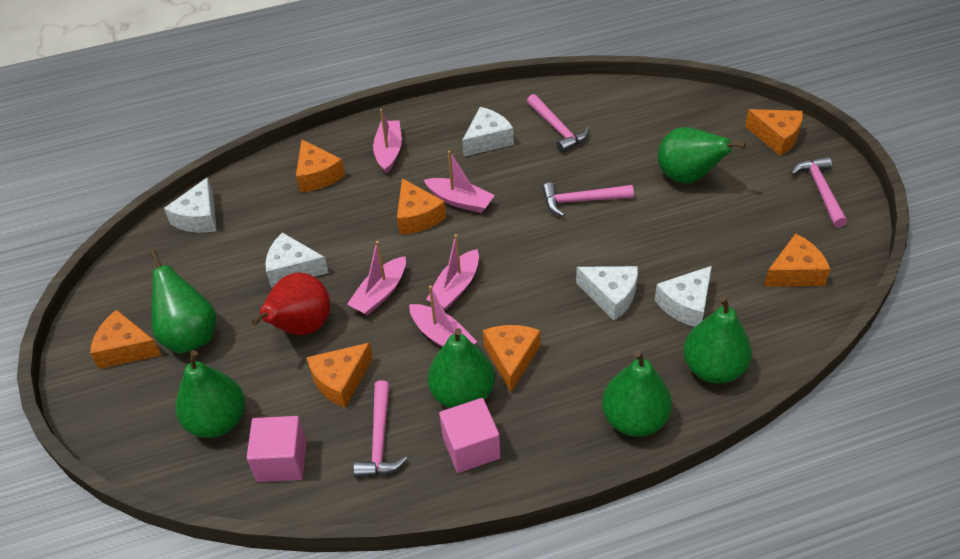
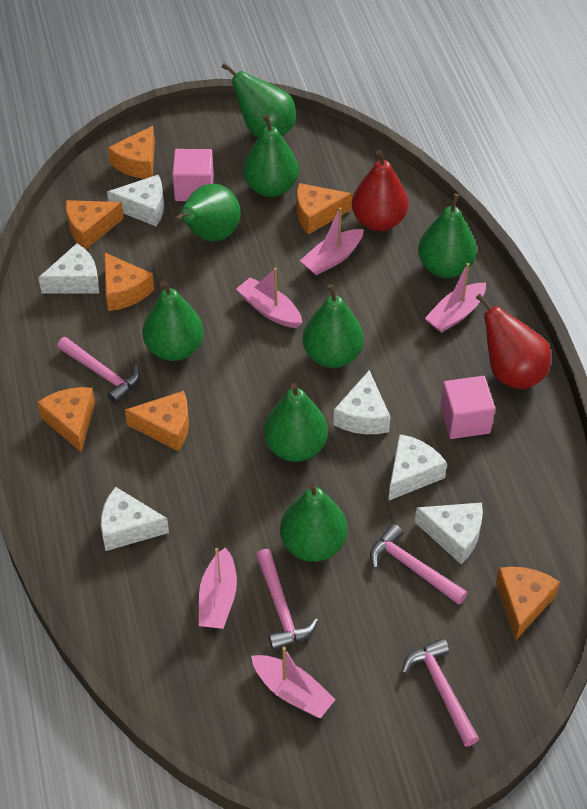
green pear: [149,250,216,354] [176,350,245,438] [428,328,495,408] [602,350,672,437] [658,127,746,184] [683,296,752,384] = 6 -> [142,281,204,361] [174,184,241,241] [222,63,296,138] [243,114,299,197] [264,383,328,462] [280,483,348,562] [303,284,364,368] [418,194,477,278] = 8
red pear: [251,272,330,335] = 1 -> [352,150,408,231] [476,294,551,389] = 2
white cheese: [164,177,217,233] [265,232,329,288] [462,107,514,157] [576,266,638,321] [655,266,712,327] = 5 -> [38,243,99,294] [101,487,169,551] [107,175,164,226] [333,370,390,434] [388,434,447,501] [415,503,483,564] = 6

